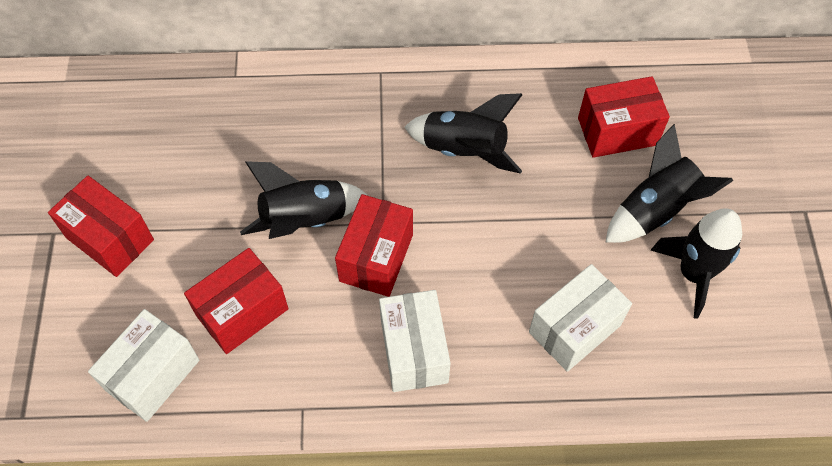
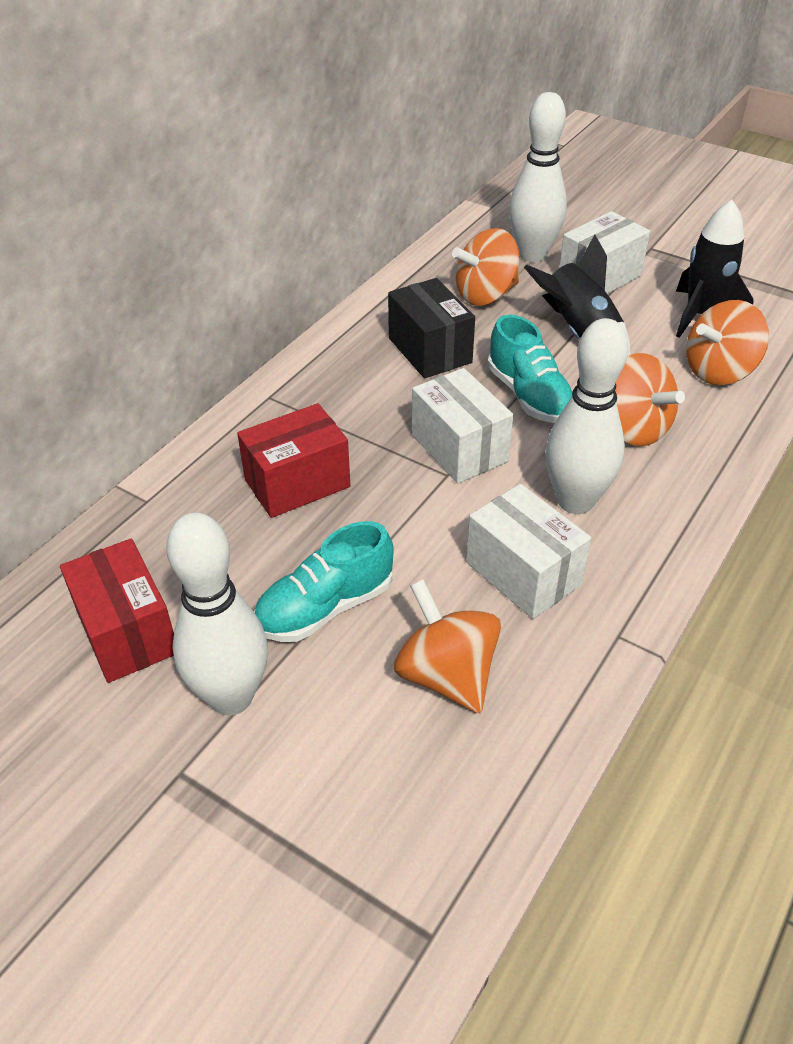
black box: none = 0 -> [388,278,475,378] = 1
black rocket: [240,161,369,239] [405,93,523,174] [606,124,733,243] [651,208,742,319] = 4 -> [524,234,630,356] [676,200,754,338] = 2
orange spinning top: none = 0 -> [394,579,501,713] [452,228,519,306] [615,353,685,446] [686,300,769,385] = 4
red box: [48,176,154,277] [184,248,289,354] [335,194,413,297] [578,76,670,158] = 4 -> [60,539,174,683] [237,403,350,518] = 2
turquoise shoe: none = 0 -> [254,521,394,642] [487,315,573,423] = 2
white bowling pin: none = 0 -> [166,512,268,715] [509,92,567,262] [545,318,629,514] = 3

